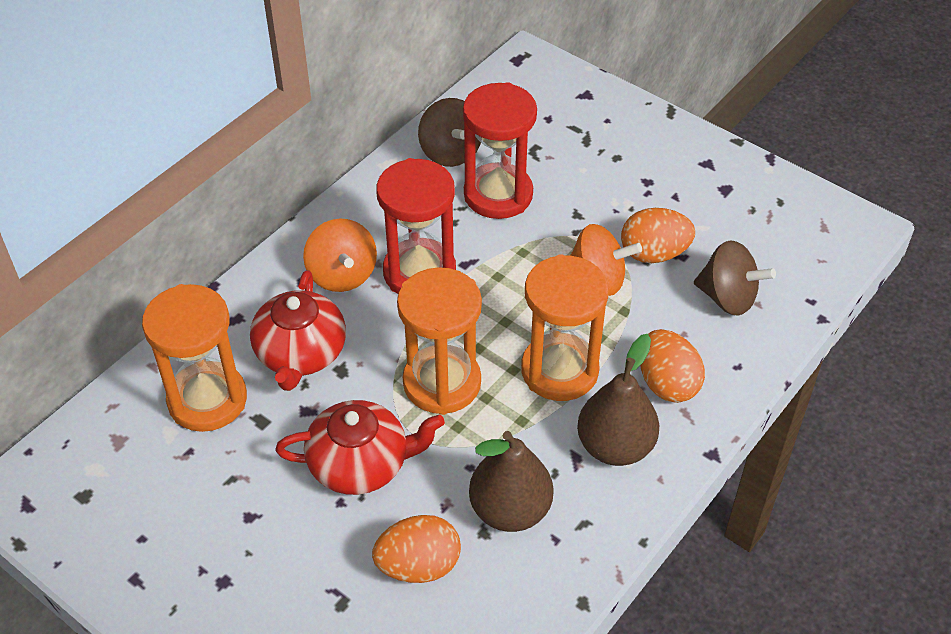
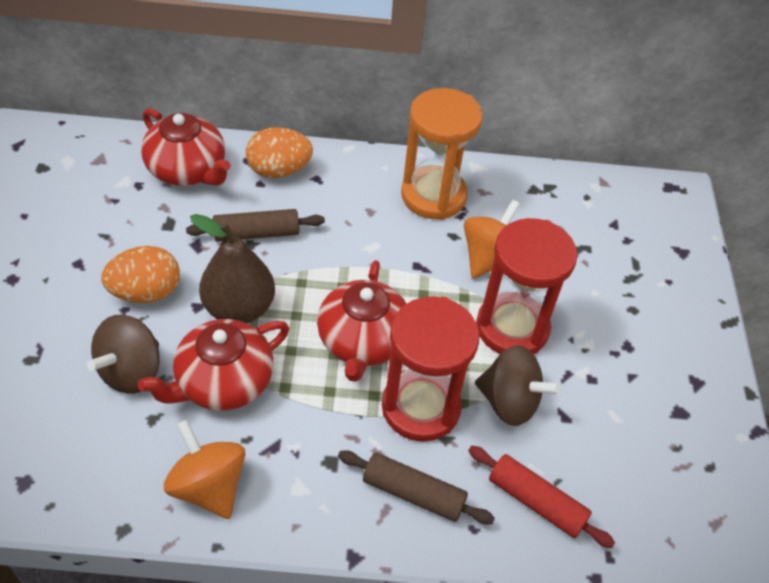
brown pear: [469,431,553,532] [577,334,659,466] = 2 -> [190,214,275,323] = 1
brown rolling pin: none = 0 -> [186,209,325,242] [338,450,495,524] = 2
orange egg: [372,515,461,583] [621,208,695,263] [640,329,705,403] = 3 -> [101,246,180,303] [246,127,313,178] = 2
orange hourglass: [142,284,247,432] [397,267,482,415] [521,254,609,401] = 3 -> [401,88,483,220] = 1
red rolling pin: none = 0 -> [468,446,615,548] = 1
red teapot: [250,270,346,391] [276,400,445,495] = 2 -> [138,319,289,411] [141,108,231,186] [317,260,406,382] = 3

